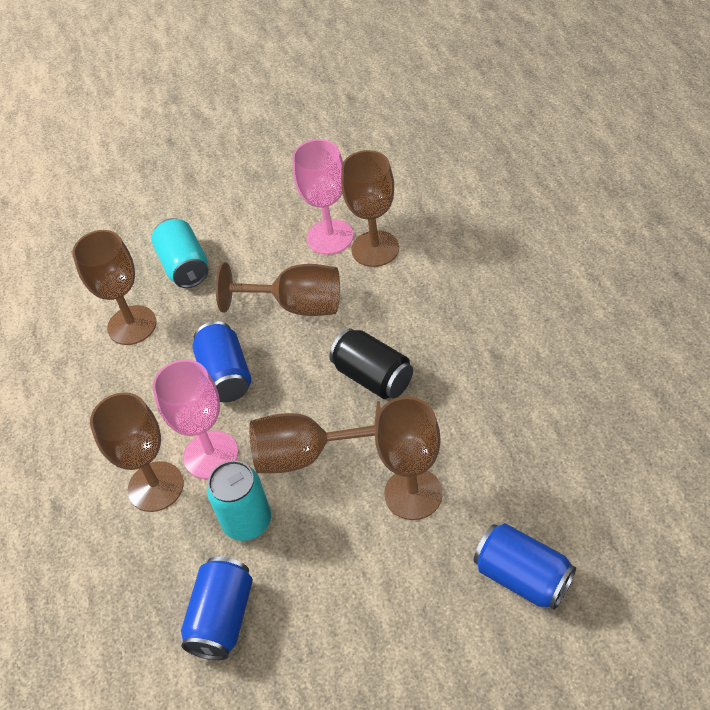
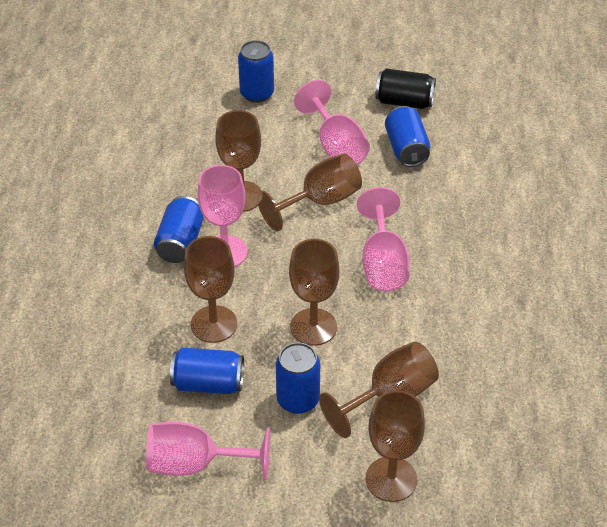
blue can: [181,557,253,660] [192,321,251,402] [474,523,576,610] = 3 -> [154,196,203,263] [170,347,244,394] [238,40,274,103] [276,342,320,414] [385,106,430,167] = 5
pink goblet: [153,359,238,479] [292,139,353,255] = 2 -> [146,422,270,480] [198,165,248,267] [294,80,370,165] [357,187,410,291] = 4
turquoise can: [151,218,208,288] [207,460,271,541] = 2 -> none = 0

